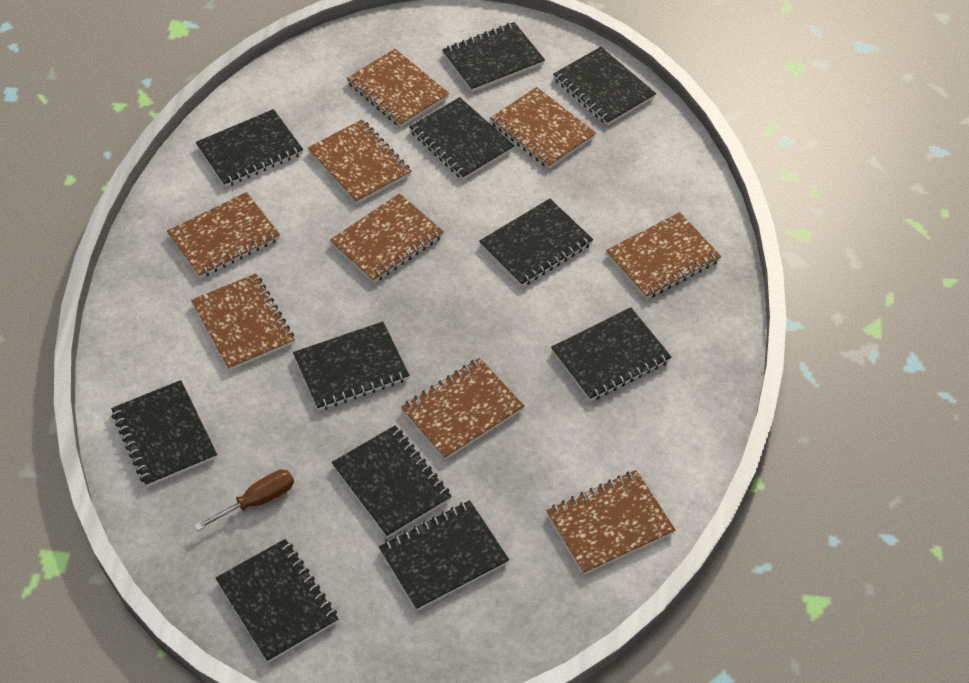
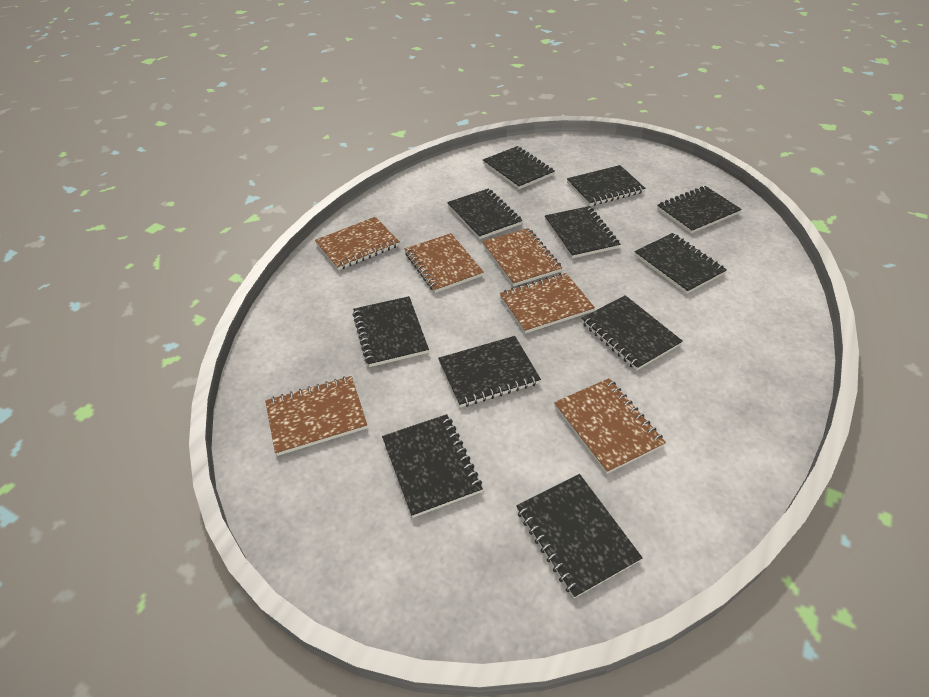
brown notebook: [167,192,280,278] [191,273,295,371] [308,119,411,204] [330,193,444,283] [347,49,449,127] [401,358,524,460] [490,87,596,169] [546,470,675,575] [606,212,721,299] = 9 -> [265,376,367,456] [315,217,400,270] [405,233,484,293] [482,228,562,286] [500,273,595,334] [554,378,666,474] = 6
brown screwdriver: [194,470,294,531] = 1 -> none = 0

